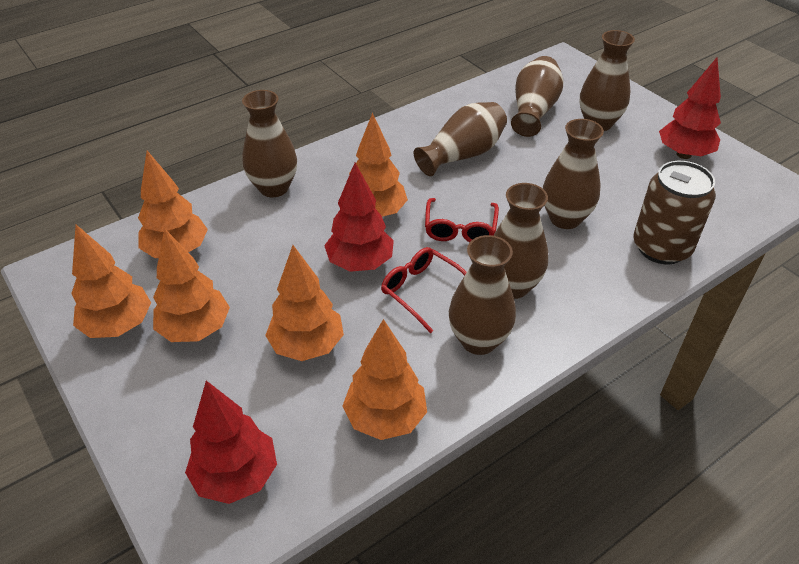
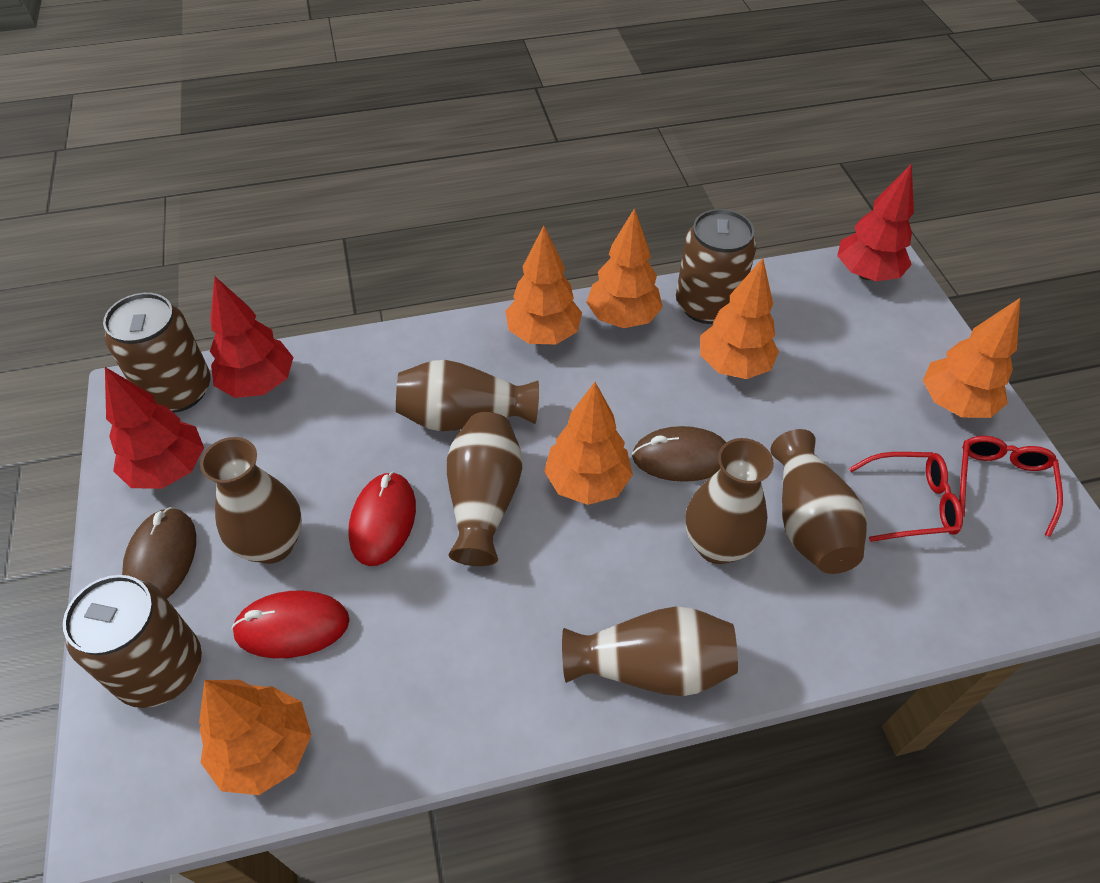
brown can: [633,161,716,264] = 1 -> [63,575,202,708] [103,293,211,413] [676,209,757,324] = 3
brown mouse: none = 0 -> [122,507,196,598] [632,426,726,482] = 2
brown vase: [242,90,297,197] [414,102,507,176] [449,235,516,355] [493,183,548,299] [511,56,563,137] [543,119,604,229] [580,30,635,131] = 7 -> [200,437,302,564] [396,360,539,431] [447,412,522,566] [562,606,738,696] [685,438,774,564] [770,429,867,574] = 6
red mouse: none = 0 -> [231,590,350,658] [348,472,416,566] = 2

